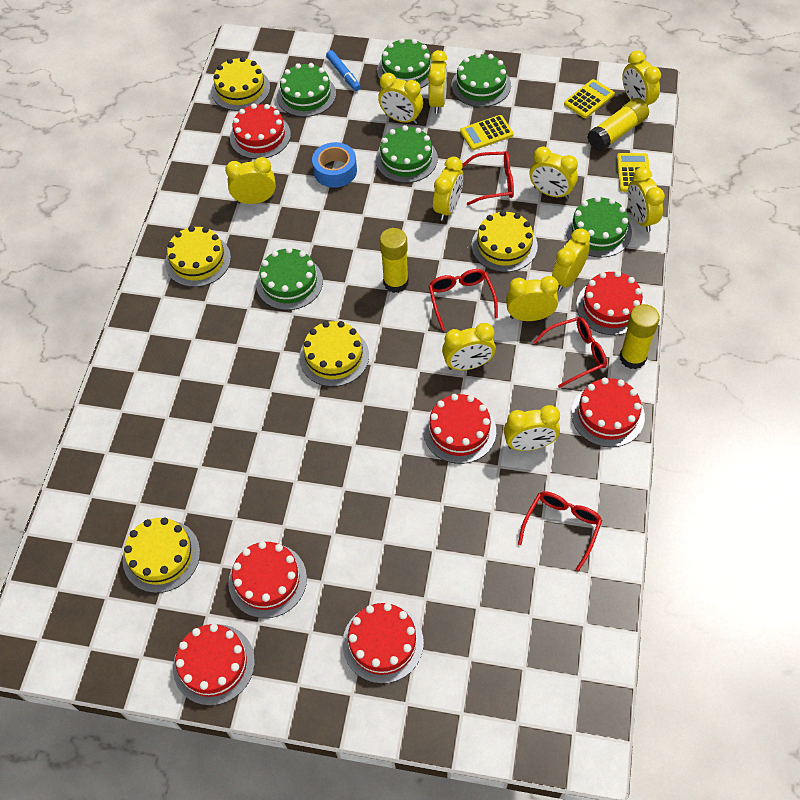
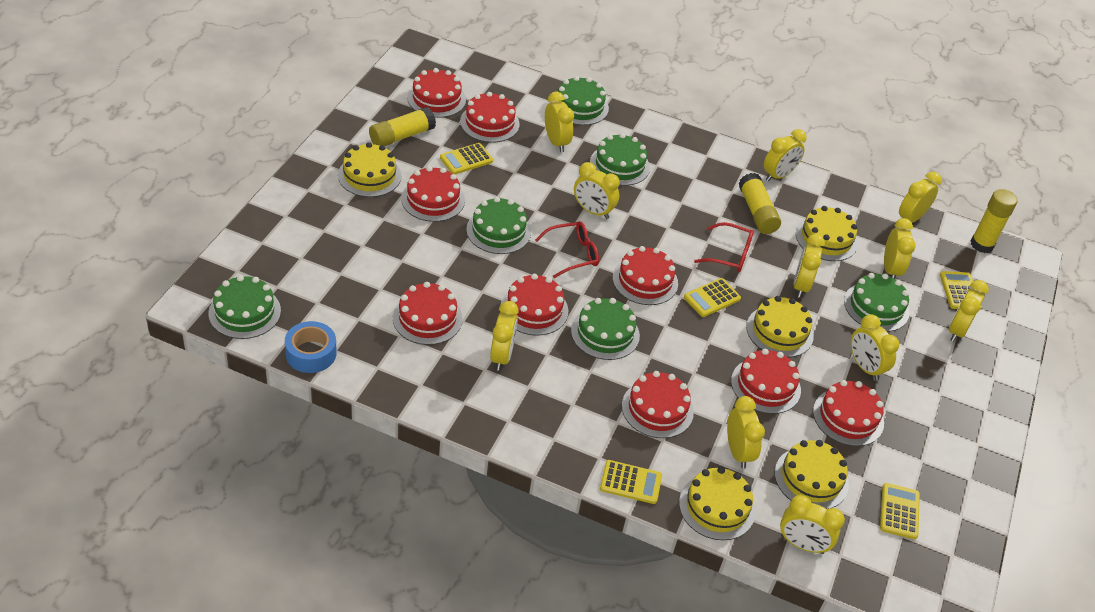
blue marker: [326,50,361,91] = 1 -> none = 0
red cake: [173,624,255,706] [228,541,307,618] [230,103,291,159] [342,603,424,684] [423,394,496,464] [571,378,645,447] [576,271,645,335] = 7 -> [393,282,463,345] [401,166,465,222] [407,68,466,118] [460,92,520,143] [501,274,568,336] [613,246,678,305] [622,371,694,438] [731,349,801,414] [813,380,884,446] = 9
red glasses: [428,269,498,331] [462,151,514,205] [518,492,602,571] [534,317,607,388] = 4 -> [535,221,599,278] [694,222,754,272] = 2
yellow calculator: [460,115,514,150] [564,79,615,118] [617,153,651,192] = 3 -> [440,143,493,174] [600,460,662,504] [684,278,741,317] [880,483,920,539] [940,271,982,310] = 5

